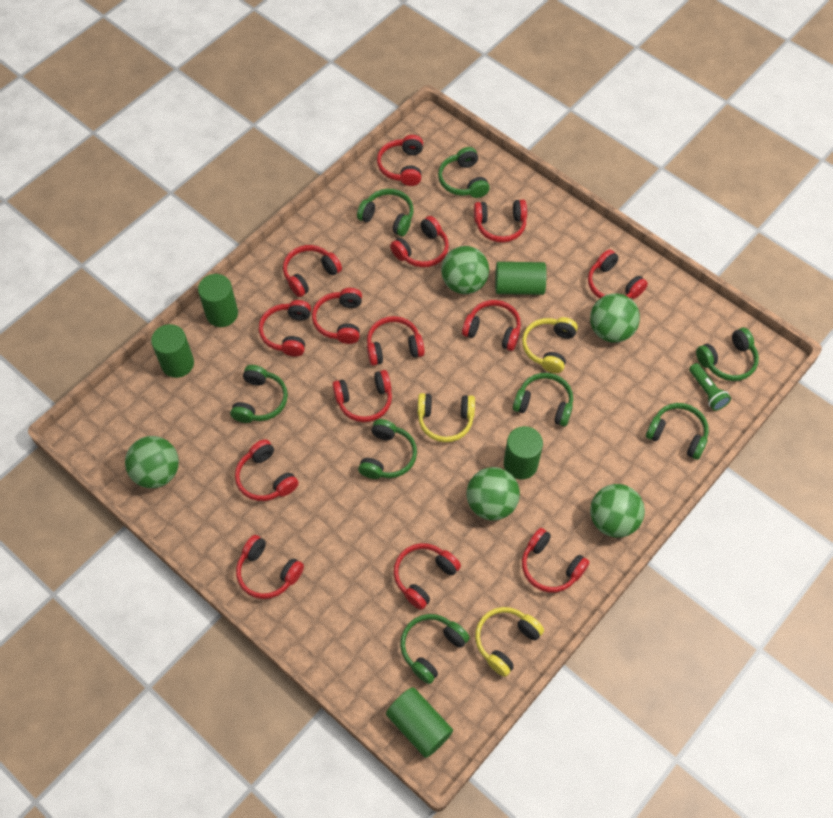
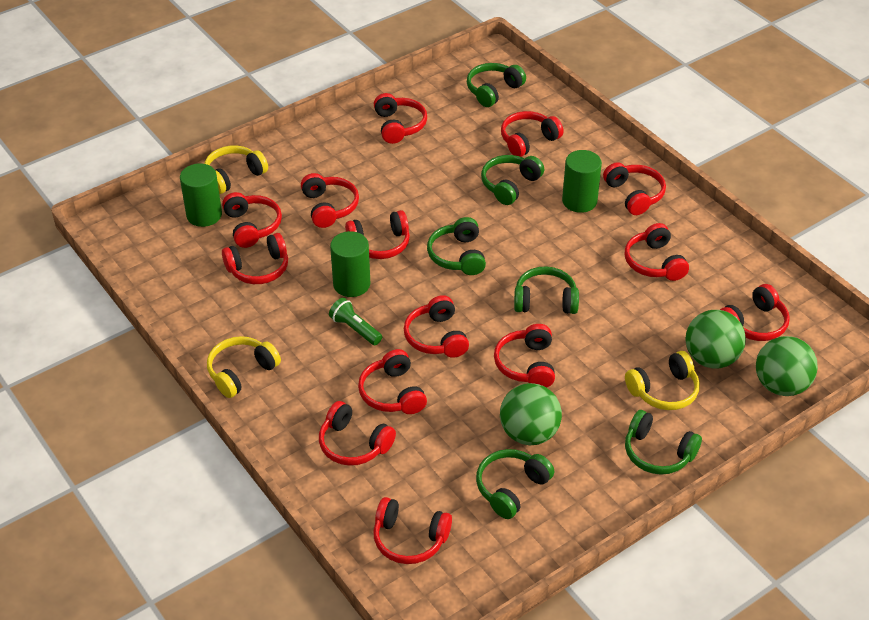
green ball: [125,436,179,488] [441,246,489,294] [467,467,520,521] [590,293,640,343] [590,484,645,538] = 5 -> [500,383,562,445] [686,310,746,369] [756,336,818,396] = 3
green cylinder: [151,324,194,378] [198,274,238,327] [386,687,453,758] [495,262,546,295] [504,426,543,479] = 5 -> [180,163,222,227] [330,231,370,297] [562,150,602,213] = 3
green headphones: [230,365,288,423] [357,189,414,236] [358,419,417,479] [400,614,470,684] [438,147,490,198] [513,373,573,426] [646,403,709,460] [696,328,759,381] = 8 -> [427,217,486,275] [467,63,526,107] [476,449,554,519] [481,155,544,205] [514,266,579,314] [625,410,702,475] = 6

